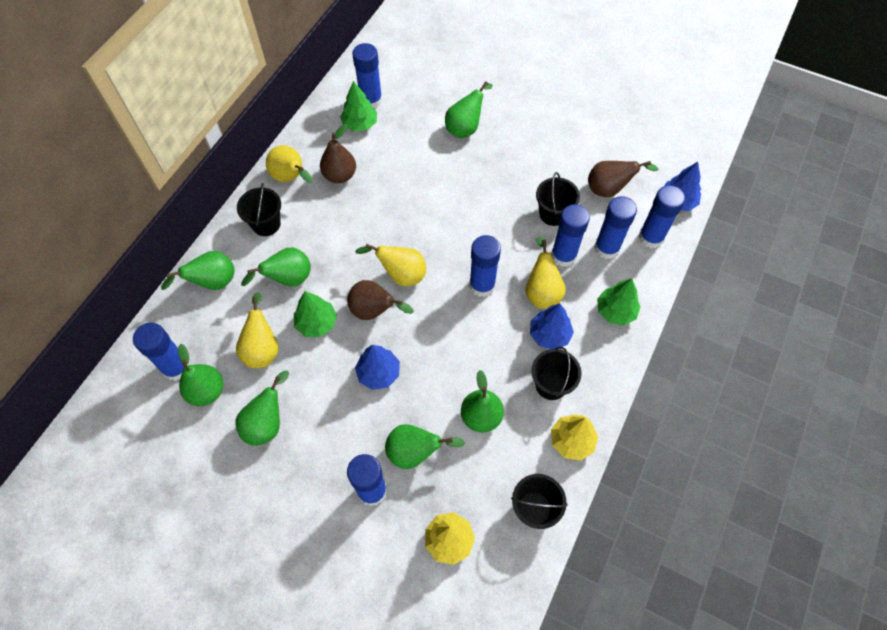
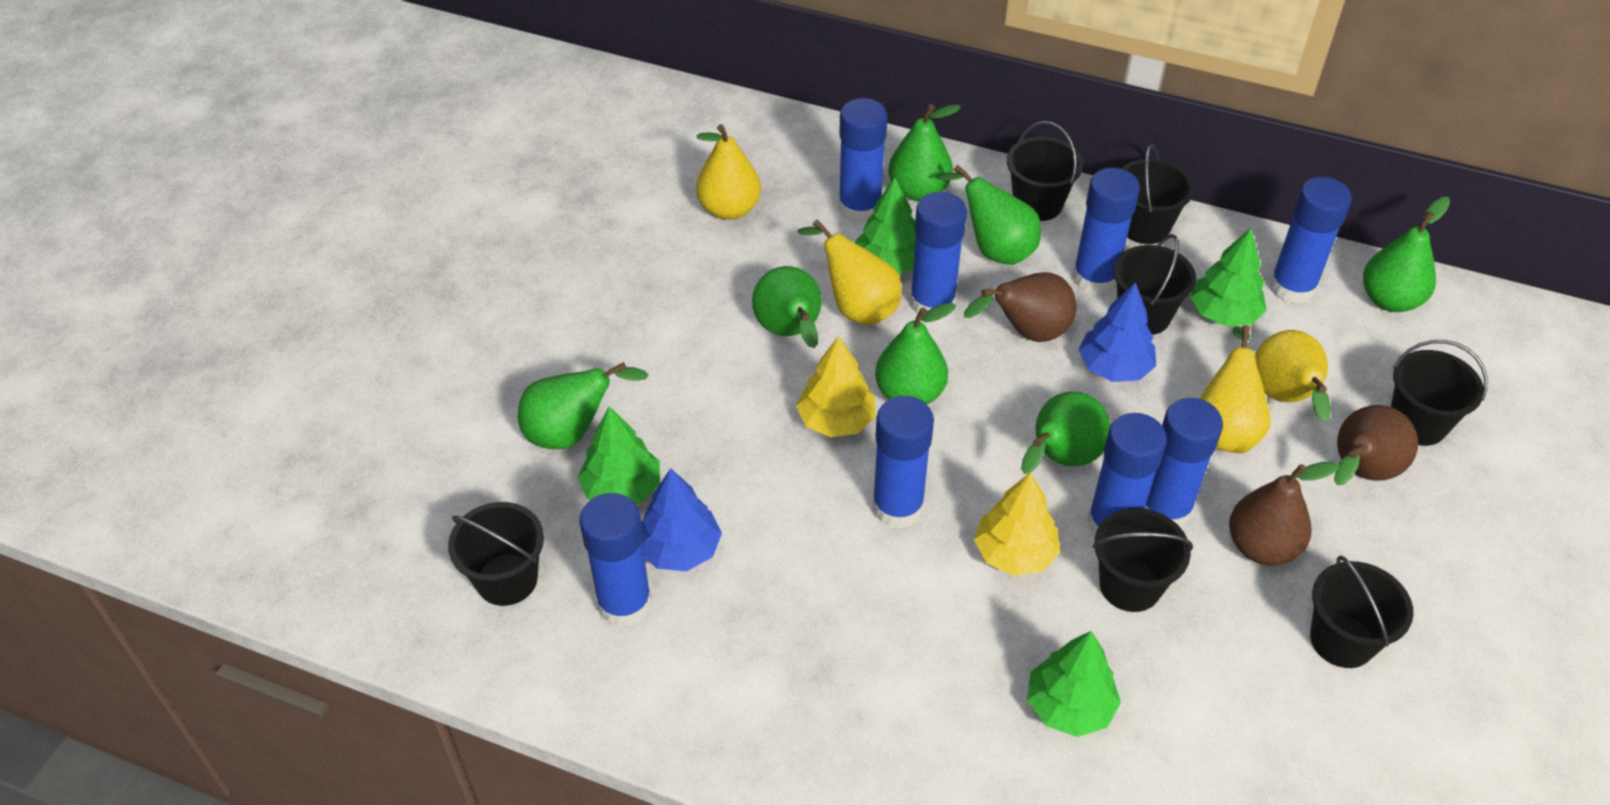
black bucket: [237,183,281,236] [511,474,567,529] [531,347,582,400] [536,172,580,226] = 4 -> [448,502,544,606] [1007,121,1083,221] [1093,508,1193,612] [1114,234,1196,335] [1121,144,1194,244] [1310,556,1413,668] [1391,340,1488,446] = 7
blue glue stick: [133,323,190,381] [347,454,387,506] [352,43,382,109] [469,235,501,297] [551,204,590,267] [594,196,637,259] [639,185,685,248] = 7 -> [579,493,652,627] [838,98,888,223] [872,396,934,529] [910,192,967,319] [1072,168,1140,295] [1087,413,1167,536] [1145,398,1223,527] [1269,177,1352,304] = 8
blue tree: [355,345,400,390] [530,303,574,349] [664,162,701,211] = 3 -> [641,468,722,571] [1079,282,1156,382] = 2
green tree: [294,291,337,337] [340,81,377,131] [597,278,641,325] = 3 -> [578,406,660,504] [855,178,916,275] [1027,631,1121,737] [1190,228,1267,326] = 4

